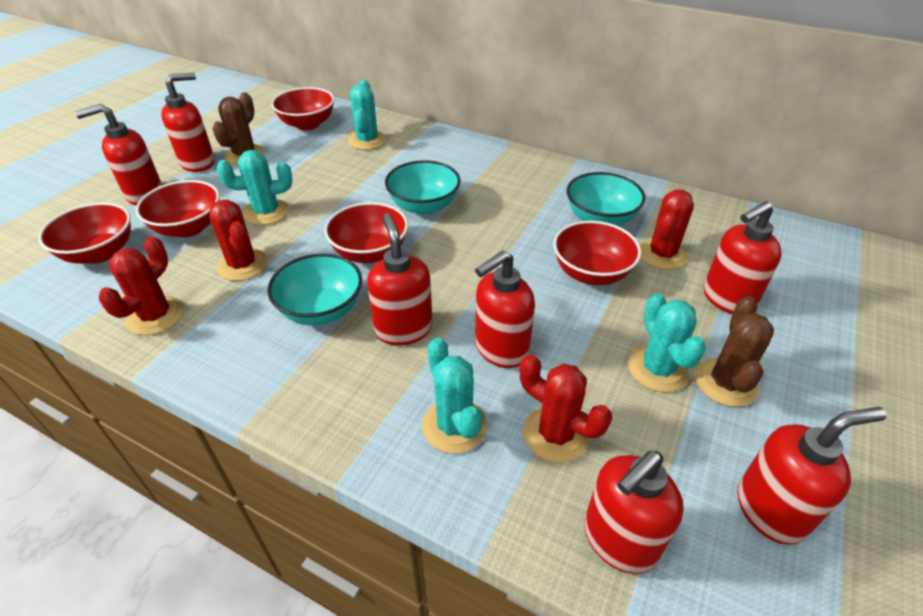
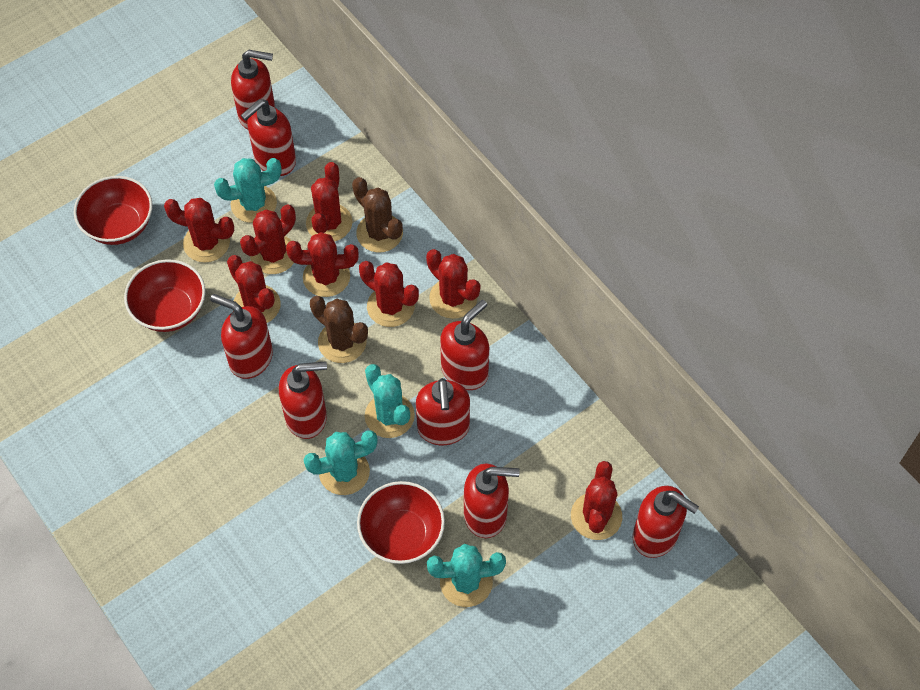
red bowl: [38,202,131,264] [136,180,220,238] [271,87,334,130] [324,202,408,263] [553,221,642,285] = 5 -> [74,176,152,245] [124,259,205,332] [357,481,445,564] = 3
red cactus: [99,236,184,335] [209,200,268,281] [520,354,612,462] [640,190,694,270] = 4 -> [164,198,234,263] [227,255,281,323] [240,204,296,274] [286,232,358,297] [306,162,352,242] [359,261,419,327] [426,249,480,319] [571,461,622,540] = 8
red soap dispenser: [75,104,162,205] [161,73,215,172] [367,213,433,345] [475,250,535,368] [584,451,684,574] [704,201,782,314] [737,407,887,545] = 7 -> [210,294,273,379] [231,50,275,130] [241,99,296,176] [279,361,327,439] [416,378,470,445] [440,300,489,390] [464,464,520,538] [633,486,699,558] = 8
turquoise bowl: [268,254,362,325] [385,160,461,215] [567,172,646,226] = 3 -> none = 0

